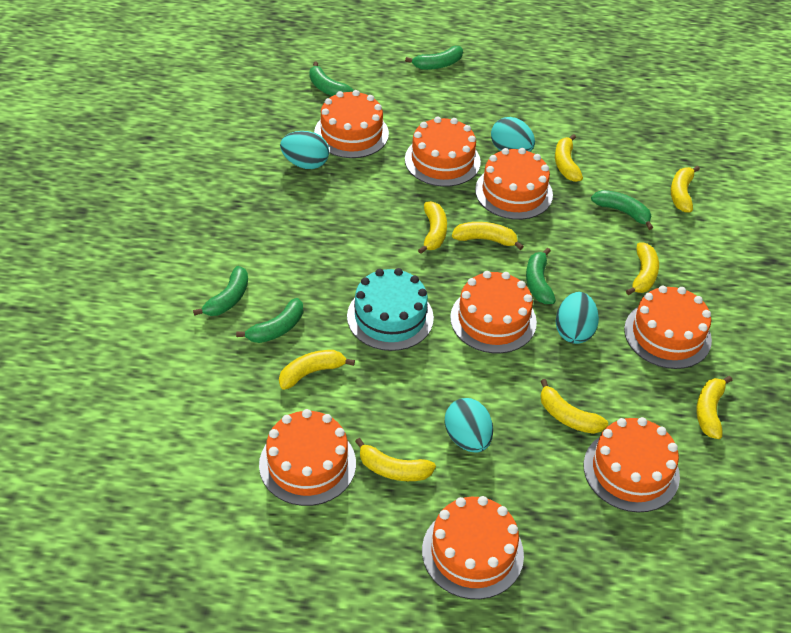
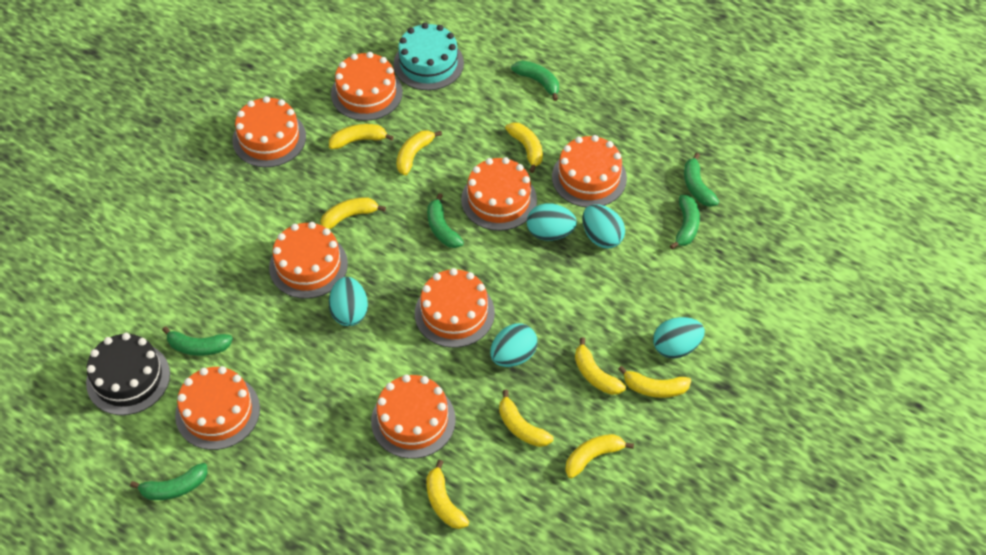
black cake: none = 0 -> [86,333,170,415] = 1
turquoise egg: [280,131,329,169] [445,398,493,452] [491,117,535,152] [556,292,599,344] = 4 -> [329,277,368,326] [490,323,538,367] [527,203,577,241] [582,204,625,248] [653,317,705,358] = 5

